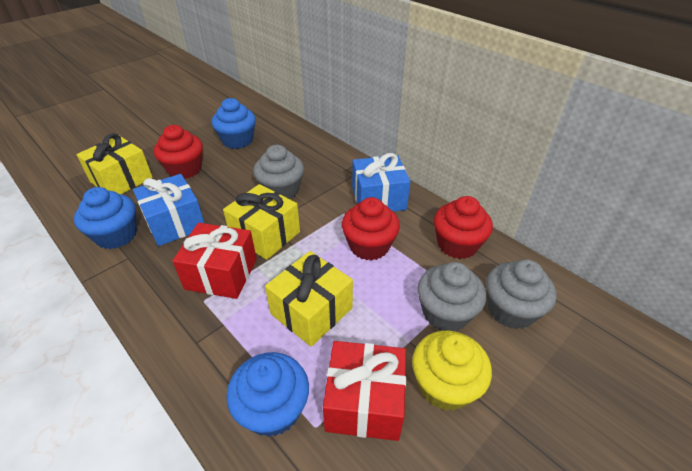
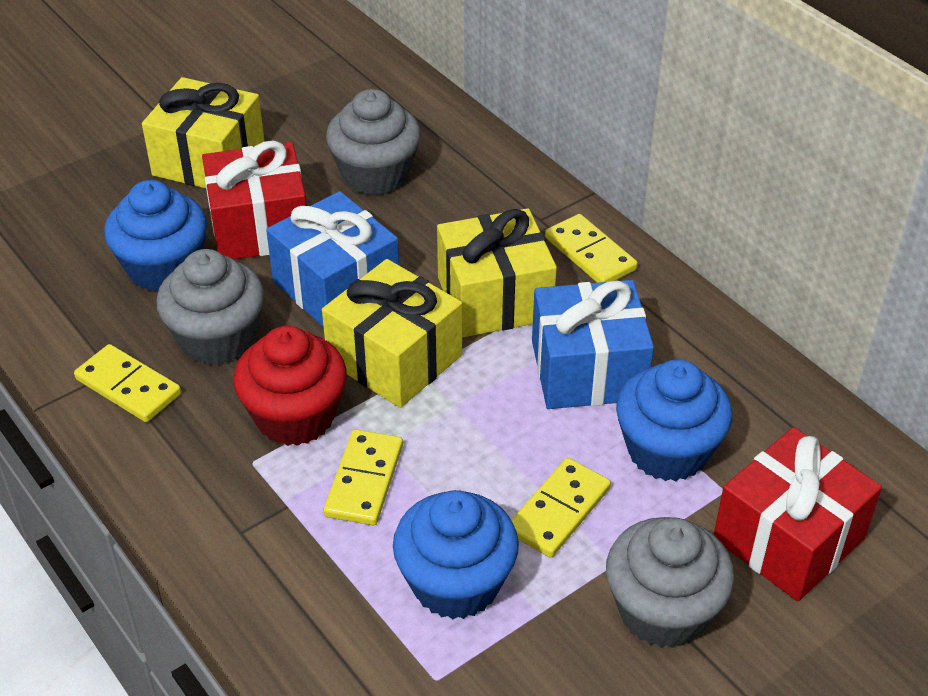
red cupcake: [153,125,203,179] [342,197,400,261] [434,196,493,259] = 3 -> [233,326,347,446] = 1
yellow cupcake: [412,331,492,411] = 1 -> none = 0
yellow domino: none = 0 -> [74,344,181,422] [324,429,403,525] [511,458,611,558] [545,214,638,283] = 4

